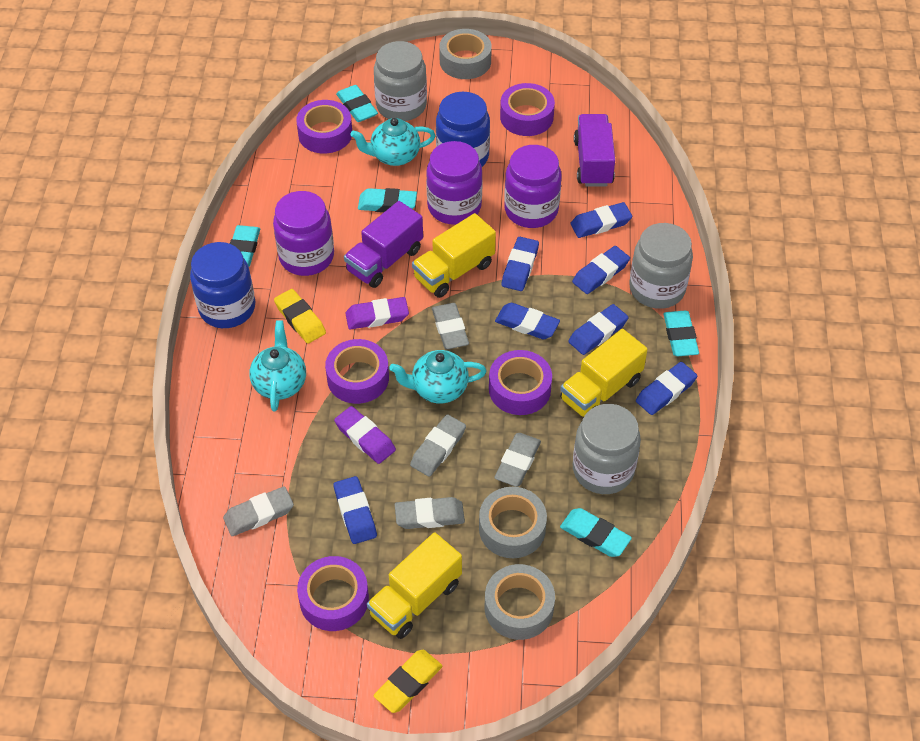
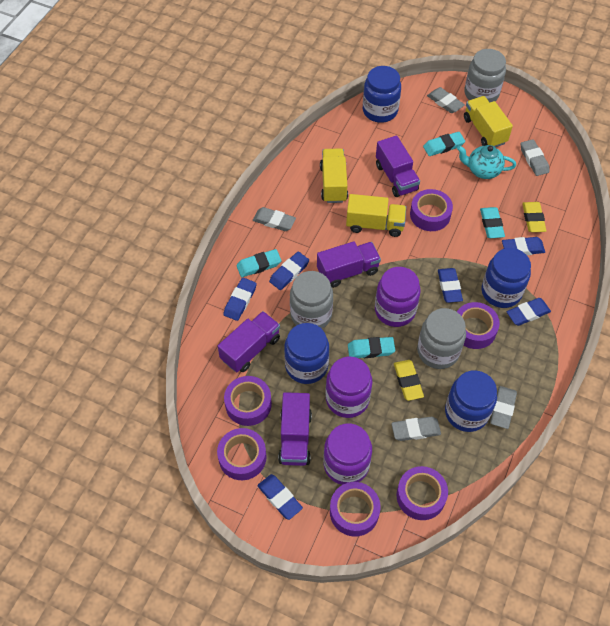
blue eraser: [334,476,377,544] [495,303,560,340] [501,237,539,291] [568,304,628,355] [570,202,632,238] [572,246,630,294] [636,362,697,415] = 7 -> [223,278,257,321] [257,474,303,520] [269,252,309,290] [438,268,463,303] [502,237,545,255] [507,298,551,326] = 6
blue jar: [190,242,255,328] [436,92,490,167] = 2 -> [284,323,329,384] [363,66,401,123] [445,370,497,432] [481,248,531,308] = 4
grey tape: [439,29,492,79] [479,487,547,558] [485,564,555,640] = 3 -> none = 0
purple eraser: [334,406,396,464] [345,297,409,329] = 2 -> none = 0
purple tape: [296,100,352,154] [297,556,369,631] [325,339,389,404] [489,350,552,415] [500,83,555,136] = 5 -> [217,428,266,480] [224,376,272,426] [330,482,381,537] [396,466,448,520] [410,189,453,231] [457,302,500,349] = 6
purple truck: [344,201,423,288] [574,114,615,187] = 2 -> [218,311,280,372] [278,392,312,466] [317,241,381,288] [376,135,420,197] = 4
turquoise eraser: [230,225,260,267] [336,85,378,122] [358,188,417,213] [560,508,632,557] [663,311,699,356] = 5 -> [237,249,281,277] [348,337,395,358] [423,132,465,156] [480,207,505,238] = 4
turquoise teapot: [249,320,306,412] [350,118,436,166] [389,350,486,404] = 3 -> [457,145,516,179] = 1

